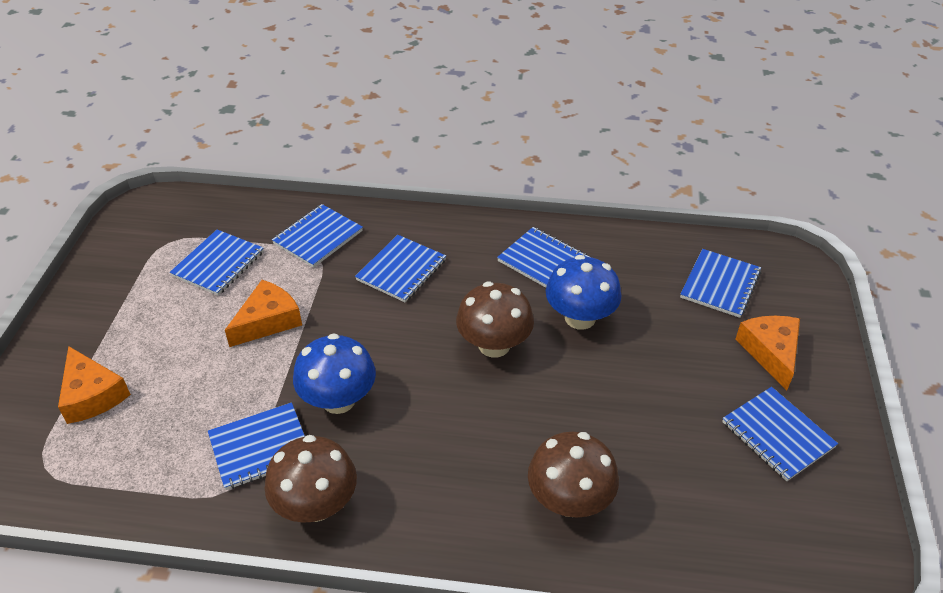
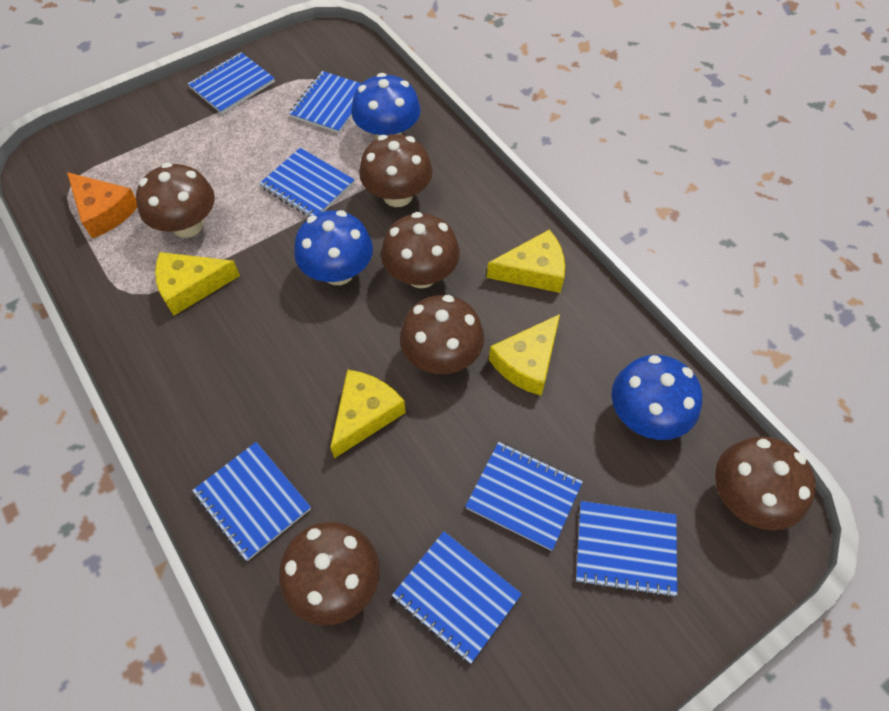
blue mushroom: [293,333,376,414] [546,255,621,330] = 2 -> [294,210,373,285] [351,73,421,140] [612,355,702,440] = 3
brown mushroom: [265,435,357,523] [456,282,534,358] [528,432,619,518] = 3 -> [136,163,215,238] [279,522,380,625] [359,134,433,207] [381,212,460,288] [400,295,484,374] [715,436,816,530] = 6
orange cheese: [58,346,131,424] [225,280,302,347] [735,316,800,390] = 3 -> [67,172,137,238] = 1
yellow cheese: none = 0 -> [155,252,240,316] [330,369,406,458] [487,229,565,293] [489,314,560,396] = 4

